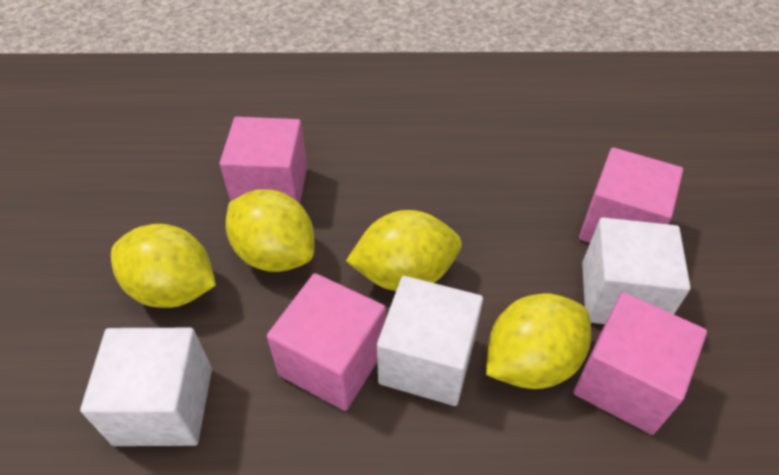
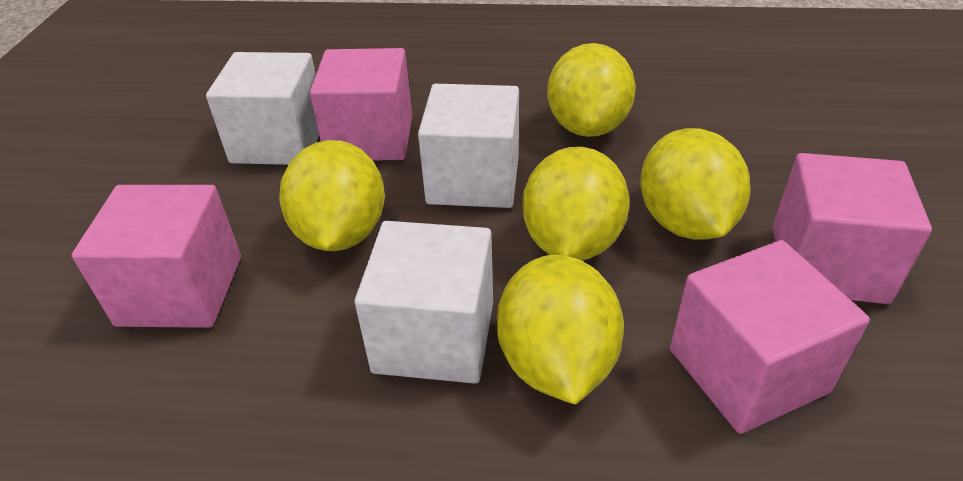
yellow lemon: [111,224,216,308] [226,189,315,272] [346,210,462,291] [486,293,591,389] = 4 -> [279,140,385,251] [497,255,624,405] [522,147,630,261] [547,43,636,137] [640,128,751,240] = 5

